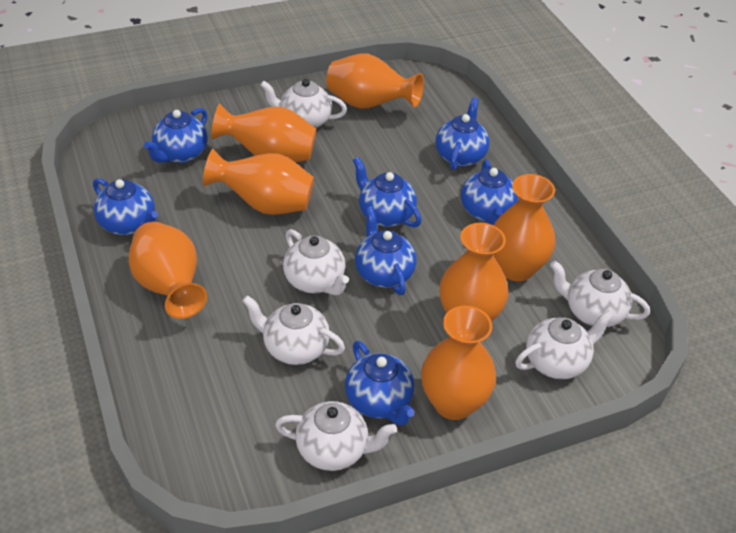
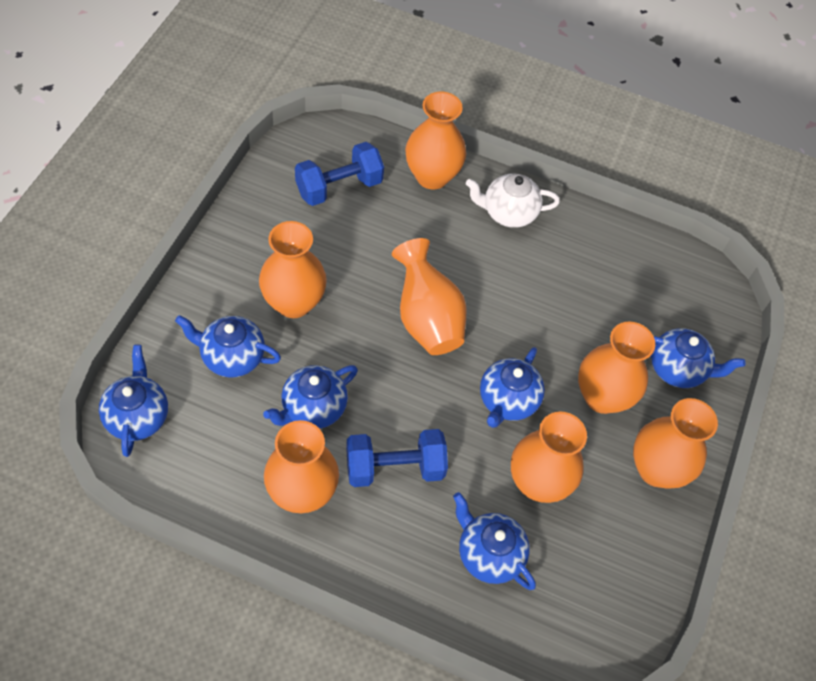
blue dumbbell: none = 0 -> [295,142,384,206] [346,429,448,487] = 2
blue teapot: [93,178,158,235] [144,108,208,163] [345,341,415,426] [353,157,422,228] [355,207,417,295] [435,97,490,170] [461,160,518,225] = 7 -> [99,345,168,457] [175,315,281,377] [263,365,358,429] [453,492,536,590] [480,347,545,428] [650,328,746,388] = 6
white teapot: [242,295,345,365] [260,79,347,128] [275,401,397,471] [283,229,349,296] [515,310,614,379] [550,261,650,327] = 6 -> [466,174,560,228] = 1

